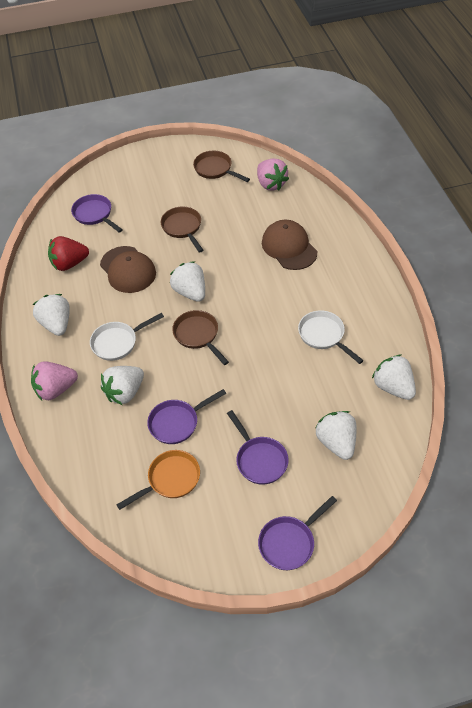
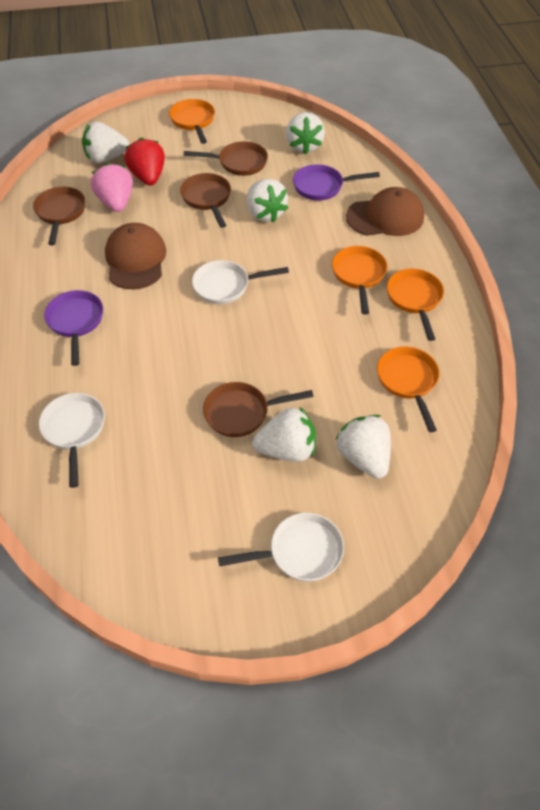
brown pan: [161,206,203,253] [172,310,229,365] [193,151,250,182] = 3 -> [33,187,85,245] [180,173,231,228] [184,141,268,176] [203,382,314,437] = 4
orange pan: [117,450,200,510] = 1 -> [169,99,215,144] [332,246,387,314] [377,346,440,432] [387,269,444,341] = 4
pink strawberry: [31,361,78,400] [257,158,289,191] = 2 -> [91,163,133,212] = 1
purple pan: [71,194,123,233] [147,389,226,444] [227,410,289,485] [258,496,337,570] = 4 -> [44,290,103,366] [293,164,380,201] = 2
white pan: [90,313,164,361] [298,310,364,364] = 2 -> [39,393,105,488] [192,260,289,304] [218,513,344,582] = 3

